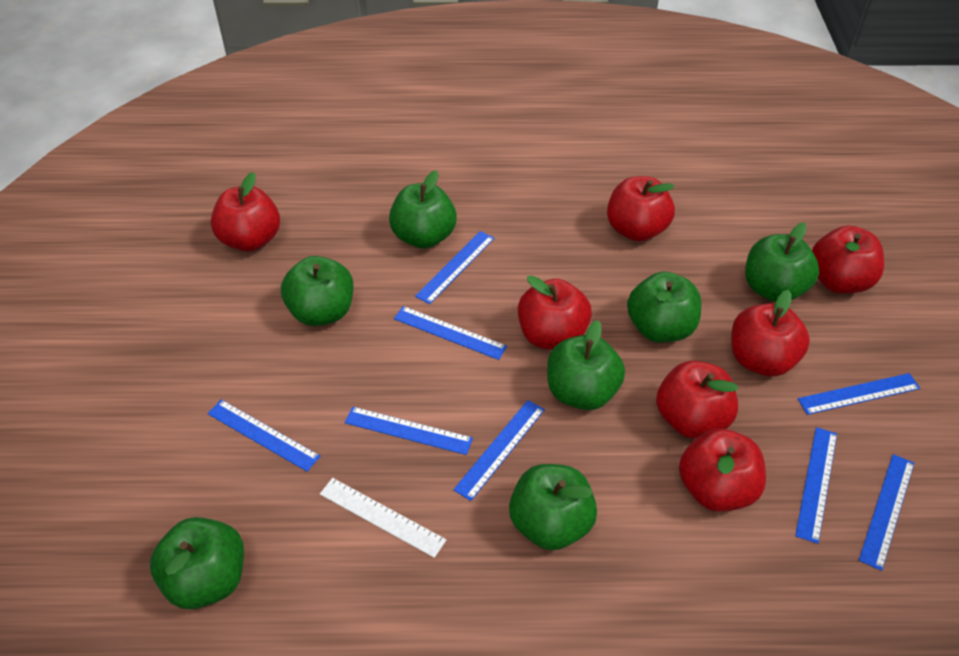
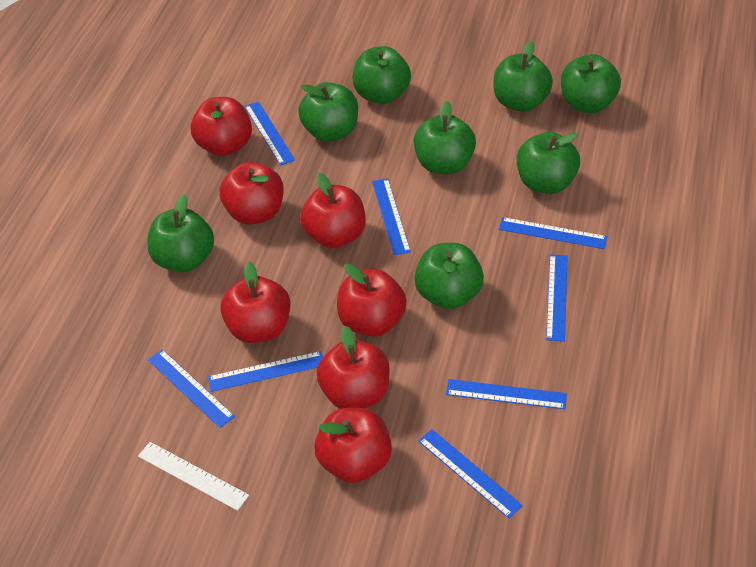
green apple: [150,517,244,609] [281,256,354,326] [389,170,457,249] [509,464,597,550] [547,320,625,410] [627,271,701,343] [745,222,819,302] = 7 -> [147,194,214,272] [298,82,358,142] [353,46,411,104] [414,101,476,175] [414,243,484,309] [493,41,553,112] [517,132,580,194] [561,54,621,113] = 8

